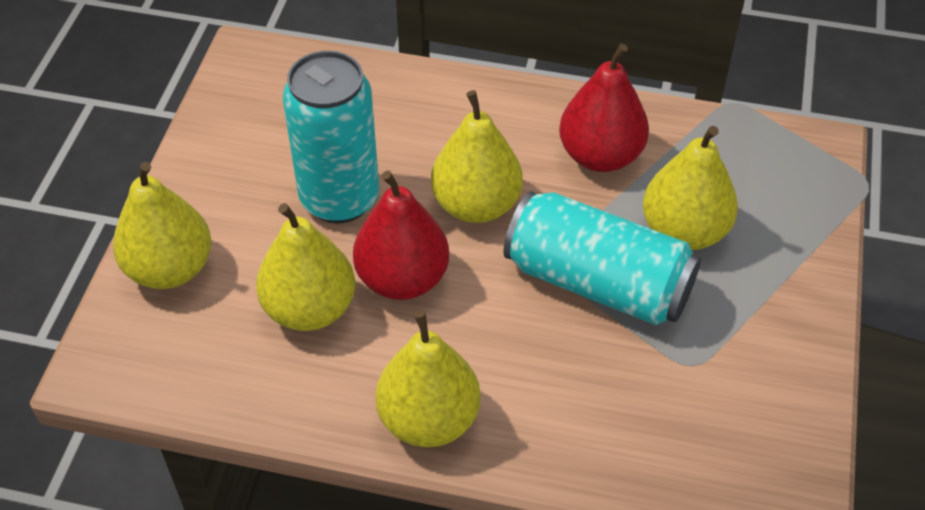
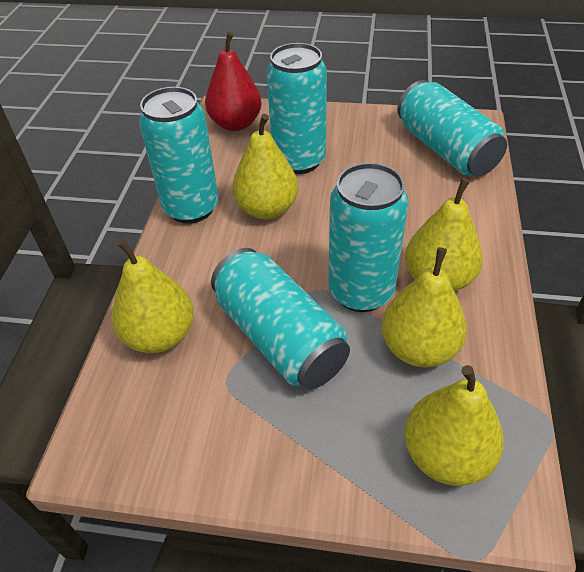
red pear: [353,170,449,300] [559,44,649,172] = 2 -> [205,32,262,131] = 1
turquoise can: [283,51,379,223] [504,191,701,325] = 2 -> [139,87,219,224] [211,248,350,390] [266,43,327,174] [328,163,409,312] [397,80,507,176] = 5

